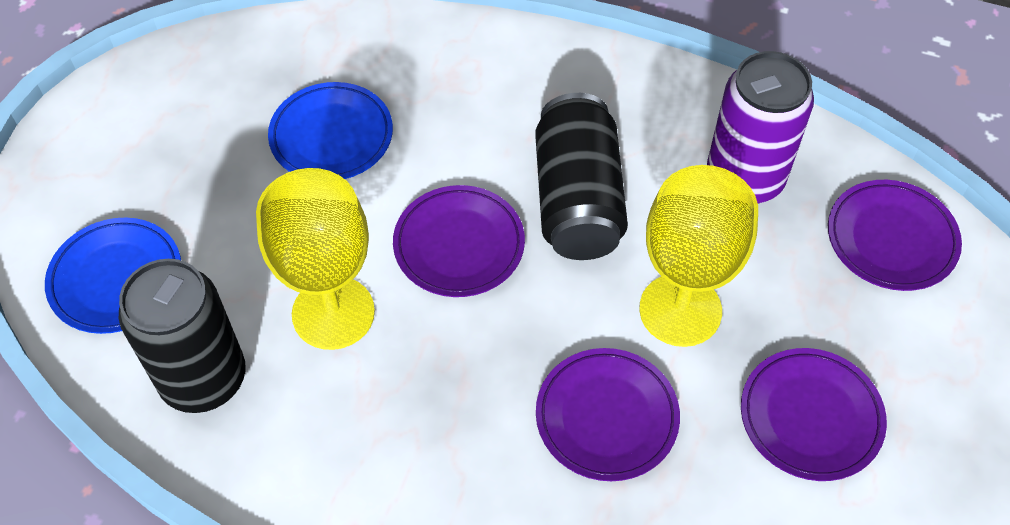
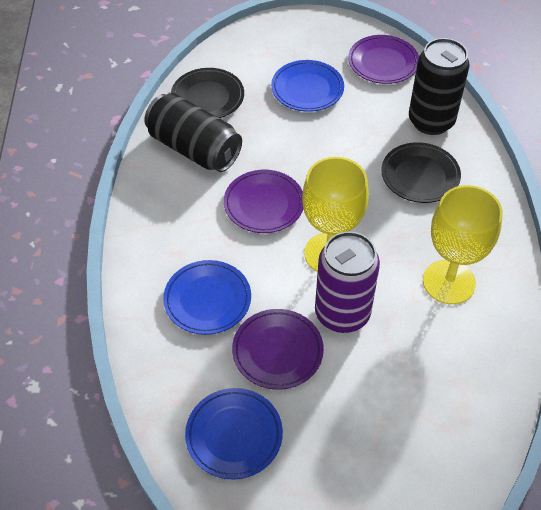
black plate: none = 0 -> [171,68,244,118] [381,142,461,203] = 2
blue plate: [45,218,181,334] [268,82,393,179] = 2 -> [163,260,251,335] [185,388,283,480] [271,60,344,112] = 3
purple plate: [393,185,525,297] [536,348,680,481] [741,348,887,481] [828,180,962,291] = 4 -> [224,170,303,233] [232,309,324,390] [348,35,419,84] = 3

